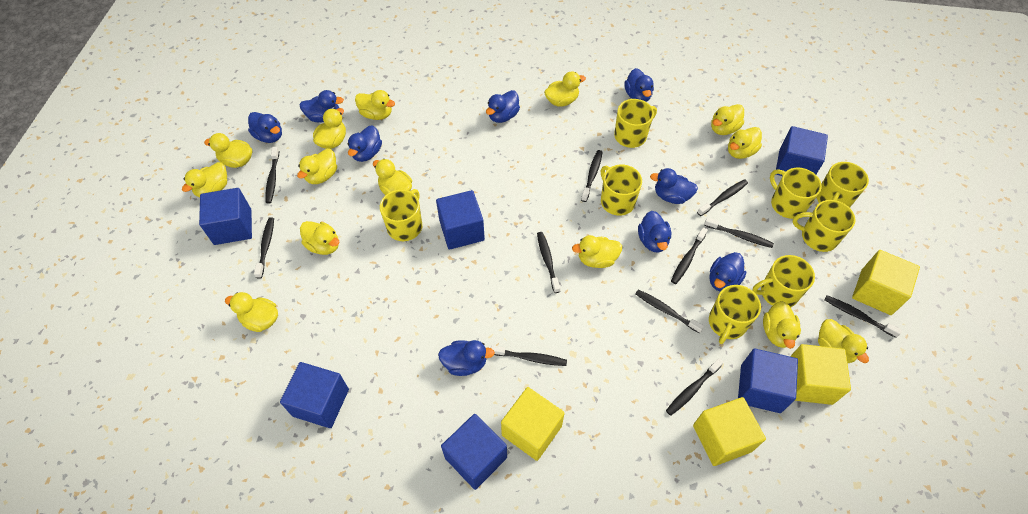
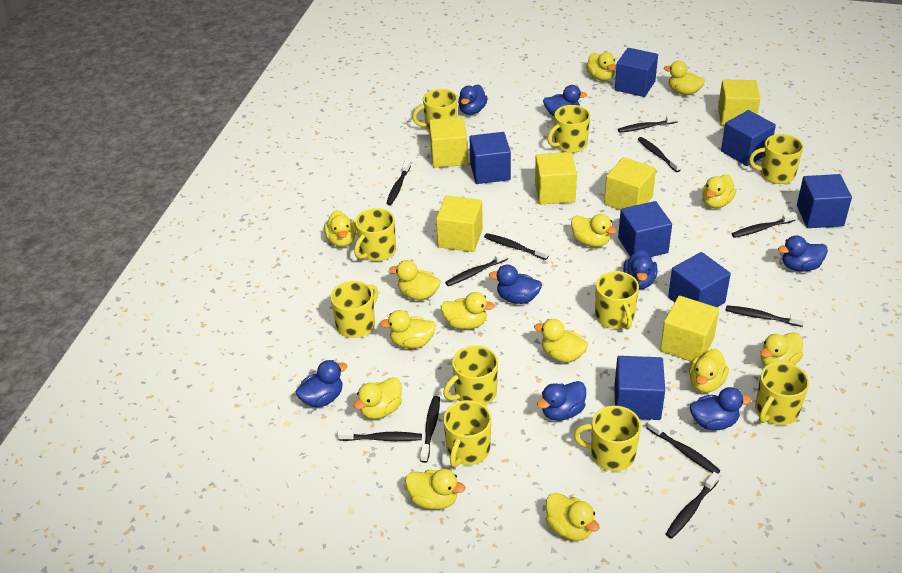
blue cube: [199,188,252,245] [280,362,349,428] [436,190,485,250] [441,414,507,490] [738,349,798,413] [776,126,828,176] = 6 -> [469,132,511,184] [614,356,665,420] [615,48,658,97] [618,201,672,257] [668,252,731,307] [721,110,776,166] [797,174,852,228] = 7
blue duck: [248,112,282,143] [300,90,344,122] [347,125,382,162] [438,340,495,376] [486,90,520,123] [624,68,654,102] [638,211,671,253] [650,168,698,204] [709,252,746,291] = 9 -> [296,360,348,407] [458,84,488,115] [489,265,542,304] [537,381,586,421] [543,85,587,117] [623,249,658,289] [690,387,752,431] [778,235,828,272] = 8
yellow cube: [501,387,565,461] [693,397,766,466] [790,344,851,405] [852,250,920,315] = 4 -> [429,117,468,168] [436,195,483,252] [535,152,577,204] [604,157,656,210] [660,296,719,362] [718,80,760,126] = 6
yellow mug: [380,189,422,241] [601,165,642,216] [614,99,657,148] [709,285,761,344] [752,255,815,307] [770,168,822,219] [792,200,856,252] [817,162,869,208] = 8 -> [330,281,378,338] [354,208,396,261] [412,89,457,132] [443,345,498,405] [443,400,491,467] [547,105,590,153] [574,406,641,471] [595,271,639,330] [749,134,803,184] [755,362,809,425] = 10

